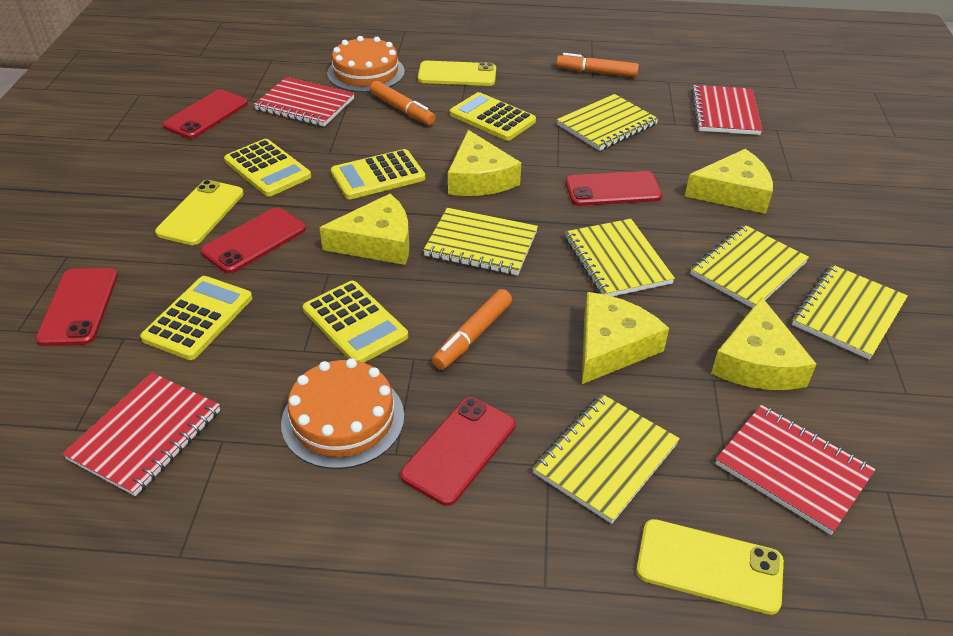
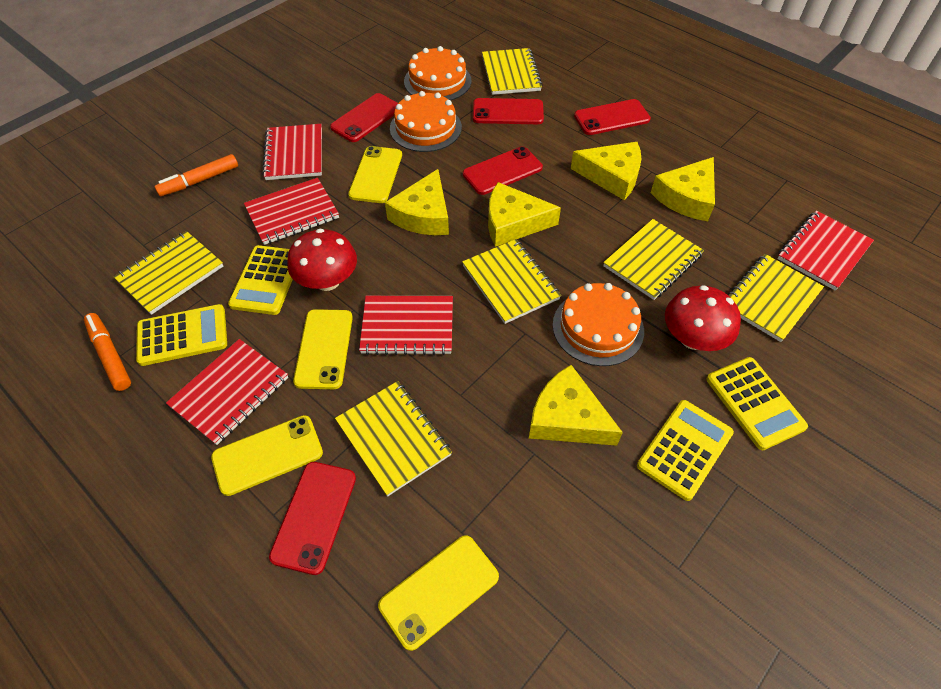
orange cake: [281,358,404,469] [327,36,405,92] = 2 -> [390,91,462,152] [404,46,471,100] [553,283,644,366] = 3
orange marker: [370,81,436,125] [432,289,512,370] [556,53,639,77] = 3 -> [84,313,131,391] [154,154,238,196] = 2
red mushroom: none = 0 -> [287,229,357,291] [665,285,741,351] = 2
red notebook: [62,372,220,496] [254,77,354,127] [691,85,762,135] [715,405,875,535] = 4 -> [166,339,288,445] [244,178,339,245] [262,124,322,180] [359,296,453,355] [777,211,874,291] = 5
yellow calculator: [140,276,252,360] [224,139,311,197] [303,281,408,363] [331,149,425,199] [450,92,536,141] = 5 -> [136,304,227,366] [228,245,293,315] [637,400,734,501] [706,357,808,450] = 4
yellow phone: [155,180,244,245] [418,61,496,86] [636,519,784,615] = 3 -> [211,415,323,496] [293,309,353,389] [348,146,402,203] [378,535,499,651] = 4

